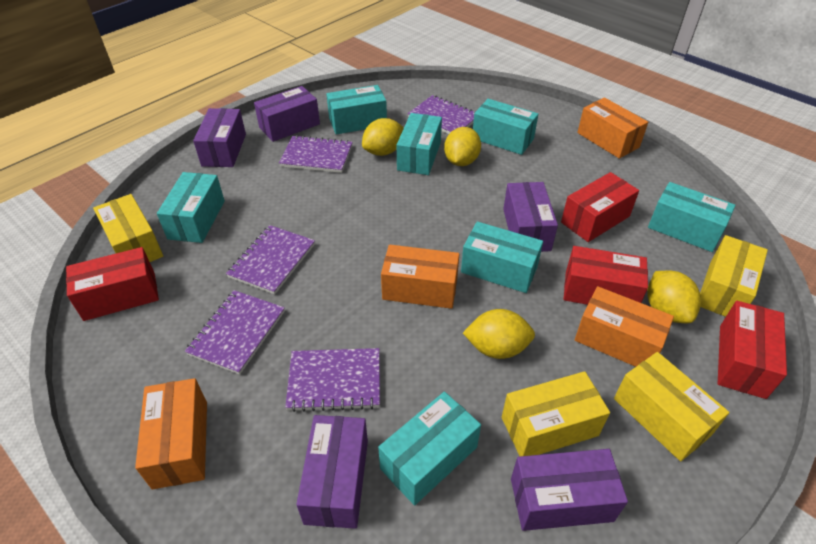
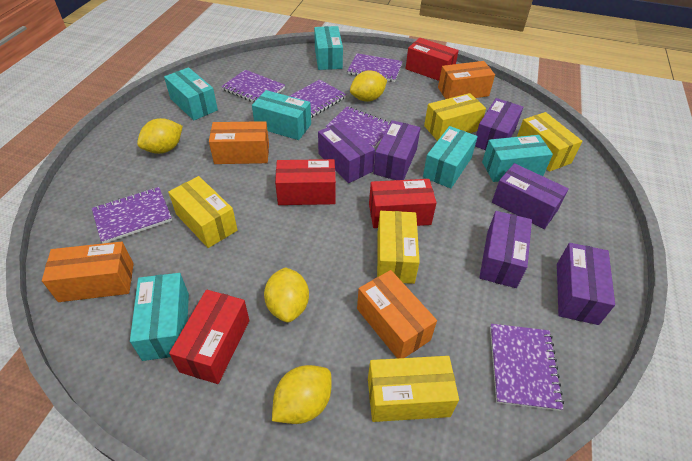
purple box: [193,108,246,167] [254,86,320,142] [296,415,368,529] [503,182,558,252] [511,449,628,531] = 5 -> [318,121,375,183] [373,120,421,180] [475,98,523,150] [479,211,532,288] [492,163,569,229] [557,243,615,325] = 6
purple notebook: [185,290,285,375] [226,225,315,294] [279,135,353,173] [285,348,380,412] [408,95,476,134] = 5 -> [92,187,172,243] [221,70,285,102] [290,79,346,118] [326,106,390,148] [348,53,403,82] [490,324,564,411] = 6
turquoise box: [157,172,225,243] [326,85,387,134] [378,392,481,505] [397,113,442,175] [461,222,543,293] [473,99,538,155] [648,182,735,252] = 7 -> [130,273,189,361] [164,67,218,120] [252,90,311,140] [314,26,343,70] [423,126,478,189] [482,135,553,182] = 6
yellow box: [93,194,163,262] [502,371,610,456] [614,352,730,461] [700,235,768,317] = 4 -> [168,176,237,248] [368,356,459,422] [377,211,420,284] [424,93,486,141] [517,112,582,172] = 5

